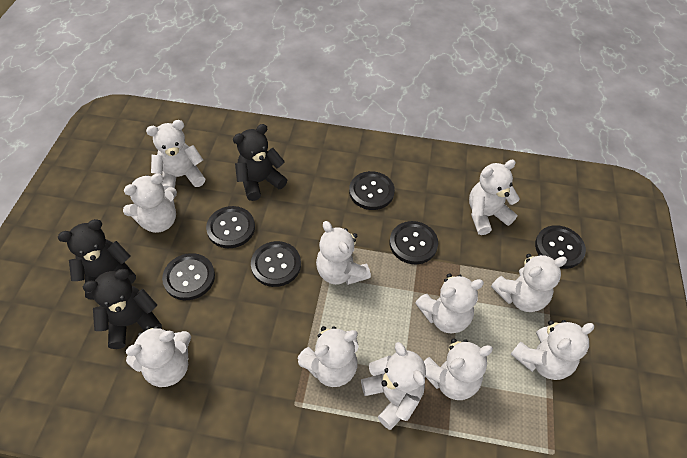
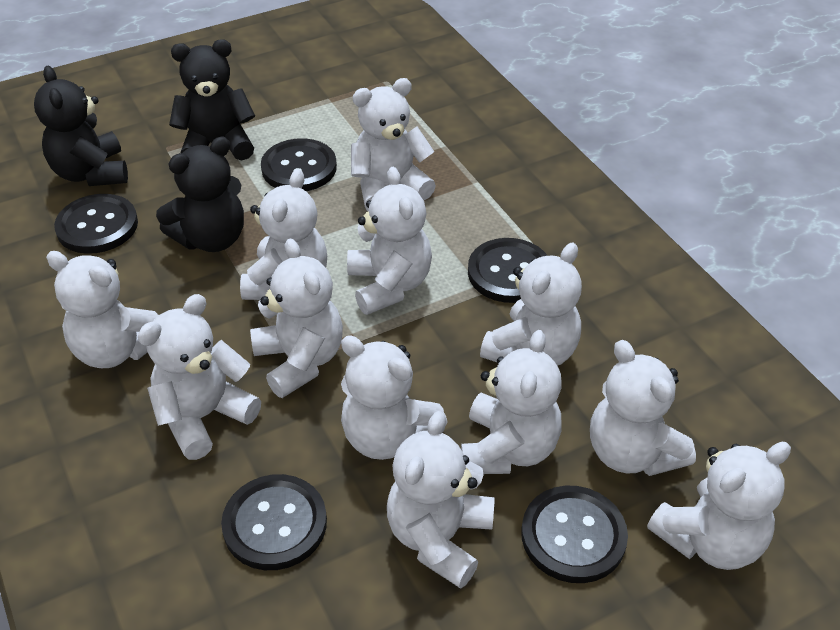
black button: [162,253,215,300] [206,206,255,248] [251,241,301,287] [349,171,395,210] [390,221,438,264] [535,225,586,269] = 6 -> [54,194,138,254] [221,474,327,570] [261,138,337,191] [468,238,547,303] [521,486,628,583] = 5
white teddy bear: [123,173,177,233] [126,325,191,387] [146,120,205,191] [297,326,359,387] [316,221,371,285] [361,342,426,430] [415,273,484,334] [424,338,493,400] [469,160,520,235] [491,254,567,312] [511,320,595,380] = 11 -> [46,251,159,368] [138,294,261,460] [240,169,327,300] [250,238,343,398] [341,335,448,460] [347,167,432,315] [351,78,436,211] [387,411,495,589] [461,330,562,474] [480,243,582,366] [590,340,696,476] [647,442,791,570] = 12

